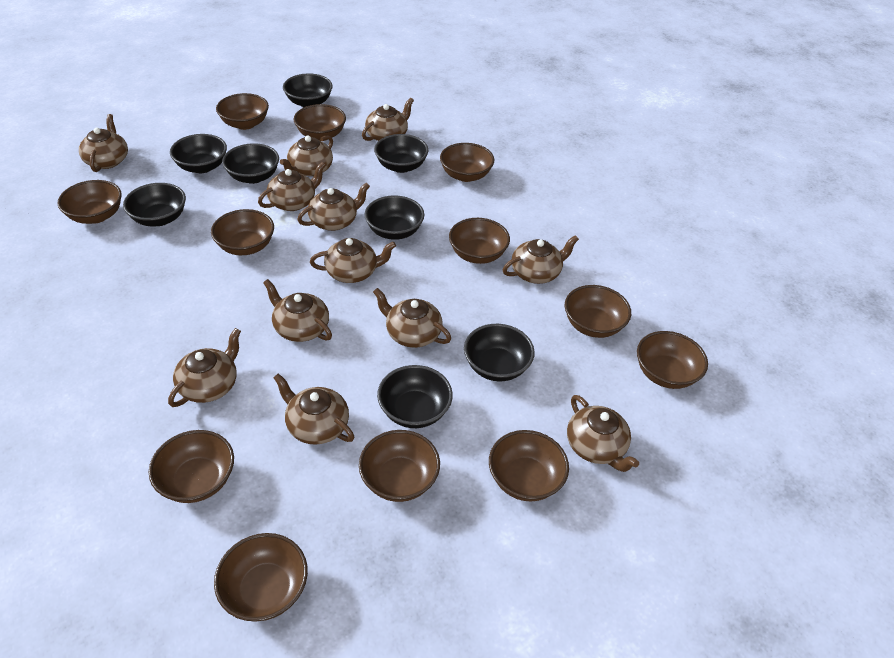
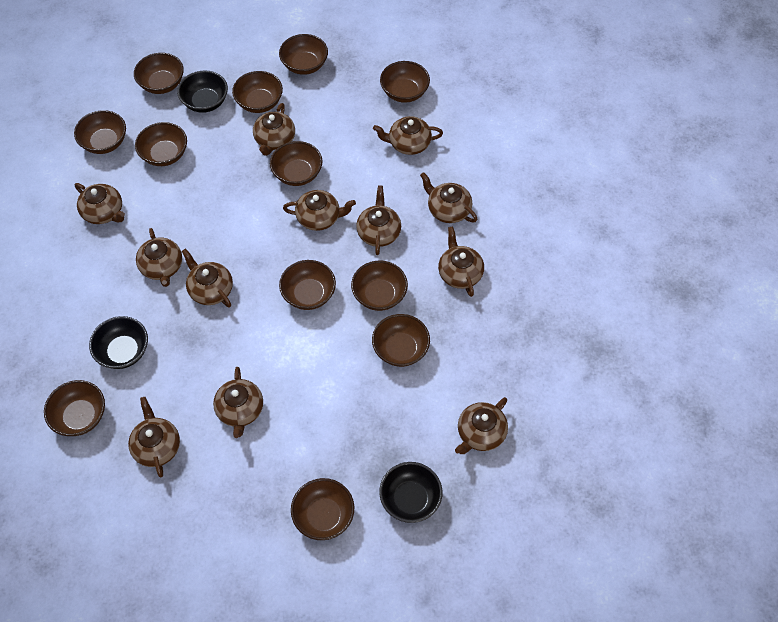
black bowl: [123,183,186,226] [170,134,227,173] [222,143,279,184] [283,73,333,107] [364,195,424,240] [374,134,428,173] [377,365,453,428] [464,324,535,381] = 8 -> [89,316,148,369] [177,70,228,113] [379,462,443,523] = 3

